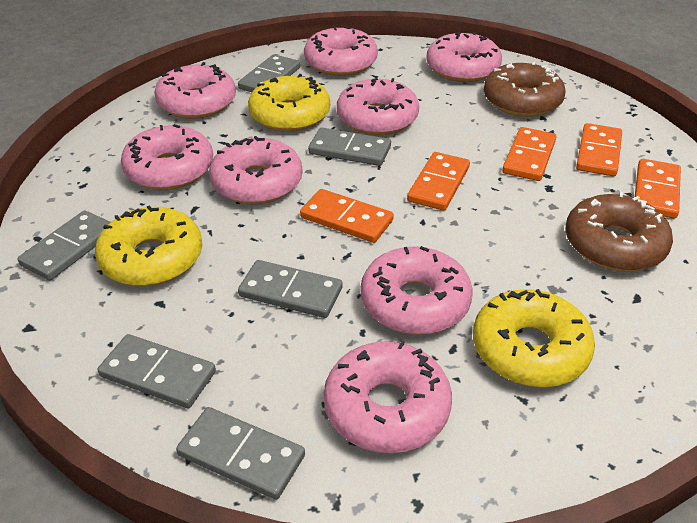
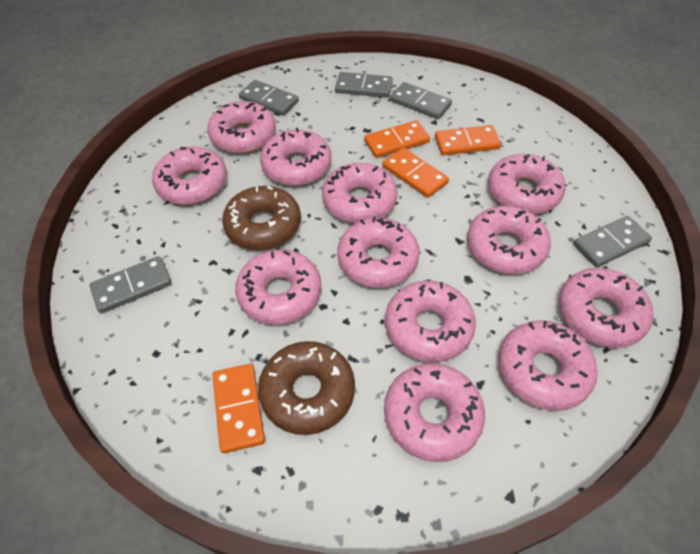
grey domino: [17,210,110,280] [98,334,216,408] [176,407,305,500] [238,54,300,92] [238,260,343,318] [308,128,391,166] = 6 -> [89,256,172,313] [239,80,299,116] [335,72,393,98] [390,82,452,119] [573,216,652,268] = 5
orange domino: [300,189,394,243] [407,152,470,211] [502,127,556,181] [576,123,622,176] [634,159,681,219] = 5 -> [212,364,265,453] [364,120,430,158] [382,148,449,198] [435,125,501,155] = 4
pink donut: [121,124,213,190] [154,62,236,119] [209,136,303,204] [304,26,378,76] [324,341,452,453] [337,78,419,135] [361,246,473,335] [426,32,502,82] = 8 -> [152,146,227,205] [207,101,276,154] [235,249,321,325] [260,128,332,186] [322,163,398,223] [337,217,420,288] [384,363,485,462] [385,281,476,363] [467,206,551,274] [488,154,566,214] [498,320,598,411] [559,268,653,348] = 12
yellow donut: [95,205,202,286] [248,74,330,132] [473,289,595,388] = 3 -> none = 0

